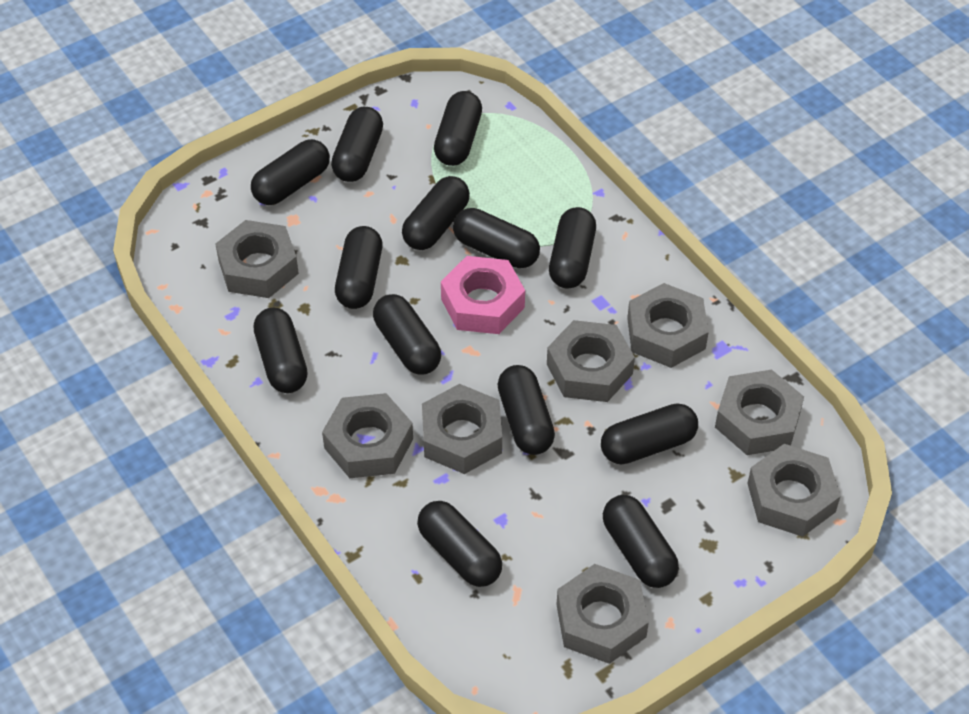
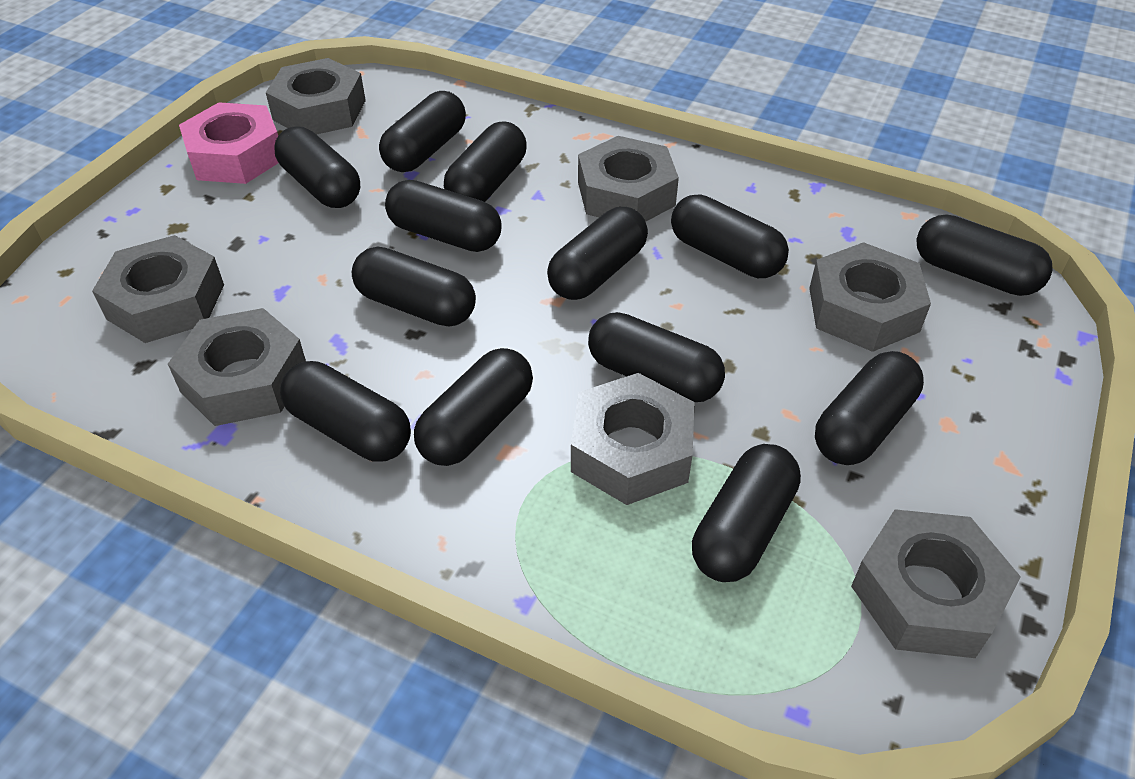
grey nut: [215,220,299,298] [322,393,413,478] [422,384,502,474] [547,320,635,402] [556,564,649,664] [627,283,709,368] [715,369,804,455] [747,444,841,537] = 8 -> [92,235,224,343] [168,308,306,426] [266,58,366,135] [571,373,695,505] [578,136,679,222] [809,242,931,352] [851,509,1021,658] = 7

